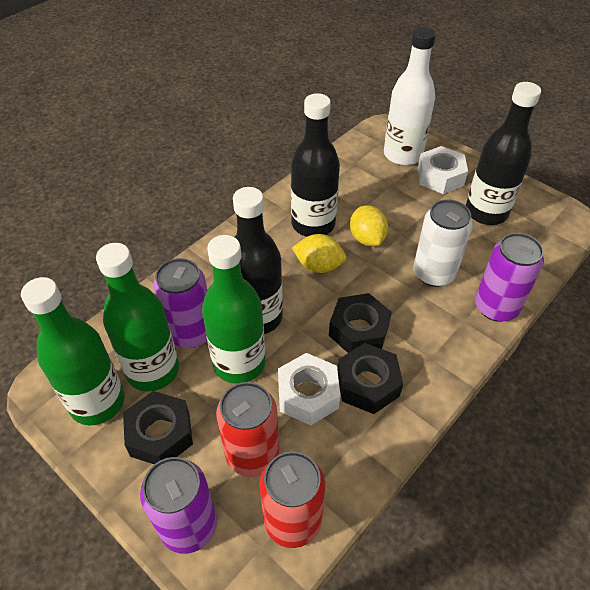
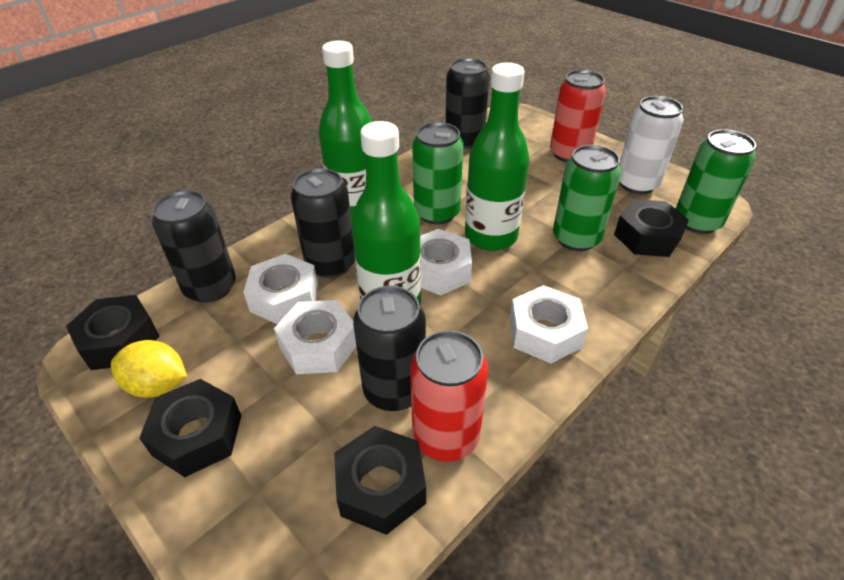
black bottle: [233,187,283,334] [291,93,340,237] [466,82,541,225] = 3 -> none = 0
black can: none = 0 -> [152,190,236,303] [291,168,355,278] [353,286,426,411] [445,58,490,149] = 4
black nut: [123,391,193,464] [329,293,392,353] [337,343,403,414] = 3 -> [66,295,160,370] [139,379,241,477] [334,426,426,535] [614,199,689,257] = 4
green can: none = 0 -> [412,122,464,224] [553,145,621,251] [676,129,756,234] = 3
purple can: [140,457,217,554] [153,258,207,348] [475,233,544,322] = 3 -> none = 0
white bottle: [384,27,436,166] = 1 -> none = 0
white nut: [278,353,340,426] [418,146,468,194] = 2 -> [243,254,318,324] [274,300,356,374] [420,229,472,295] [510,285,588,363] = 4
yellow lemon: [292,234,346,273] [350,205,388,246] = 2 -> [111,340,187,398] = 1

